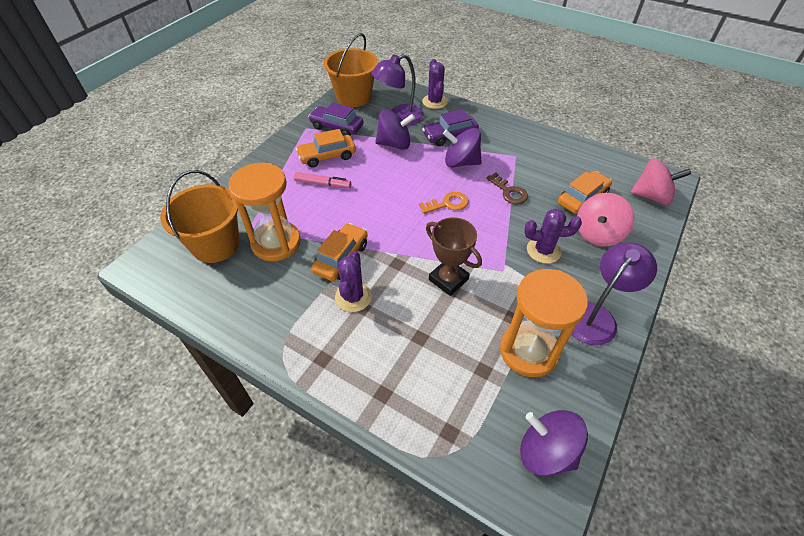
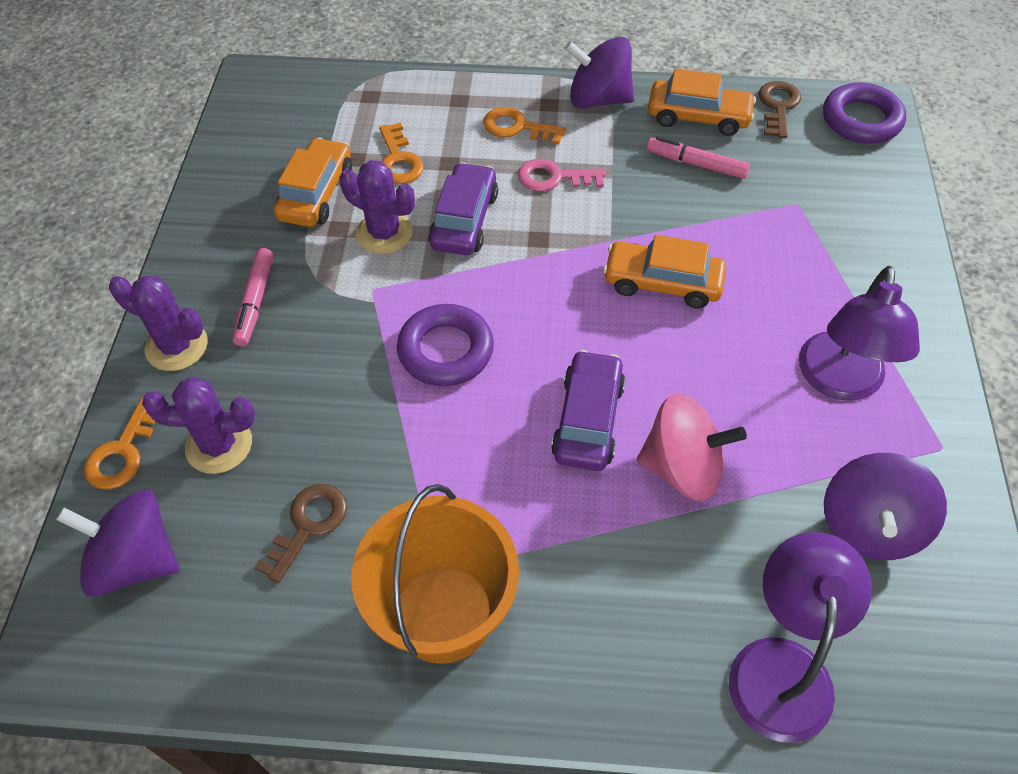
brown key: [486,173,528,205] = 1 -> [254,484,347,583] [759,81,801,138] = 2
brown trophy: [426,217,482,296] = 1 -> none = 0
orange bucket: [160,170,240,263] [324,33,378,107] = 2 -> [351,484,519,664] = 1
orange hourglass: [228,163,301,261] [500,269,588,377] = 2 -> none = 0
orange key: [419,192,469,214] = 1 -> [84,398,155,490] [379,123,424,184] [483,107,566,144] = 3
pink key: none = 0 -> [518,159,605,192] = 1
pink marker: [294,172,351,188] = 1 -> [232,248,274,346] [647,136,750,179] = 2
pink spinning top: [577,193,634,247] [631,158,691,205] = 2 -> [637,394,747,501] = 1
purple ring: none = 0 -> [397,304,494,386] [823,83,906,144] = 2

